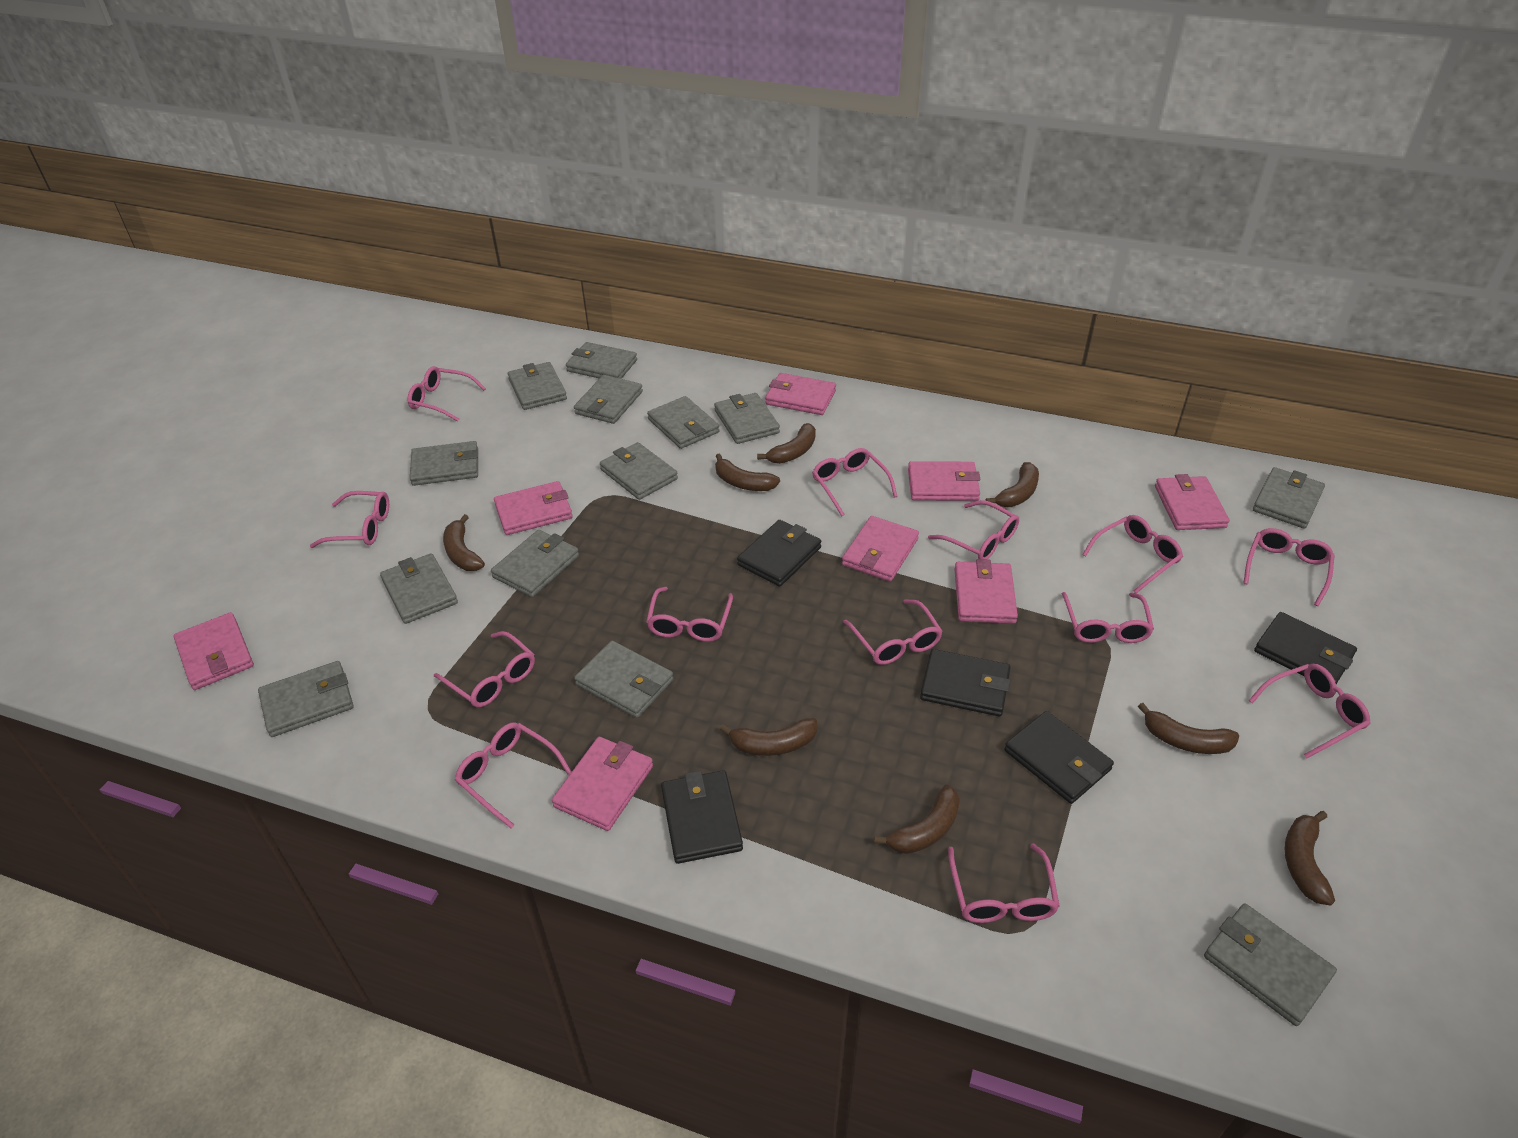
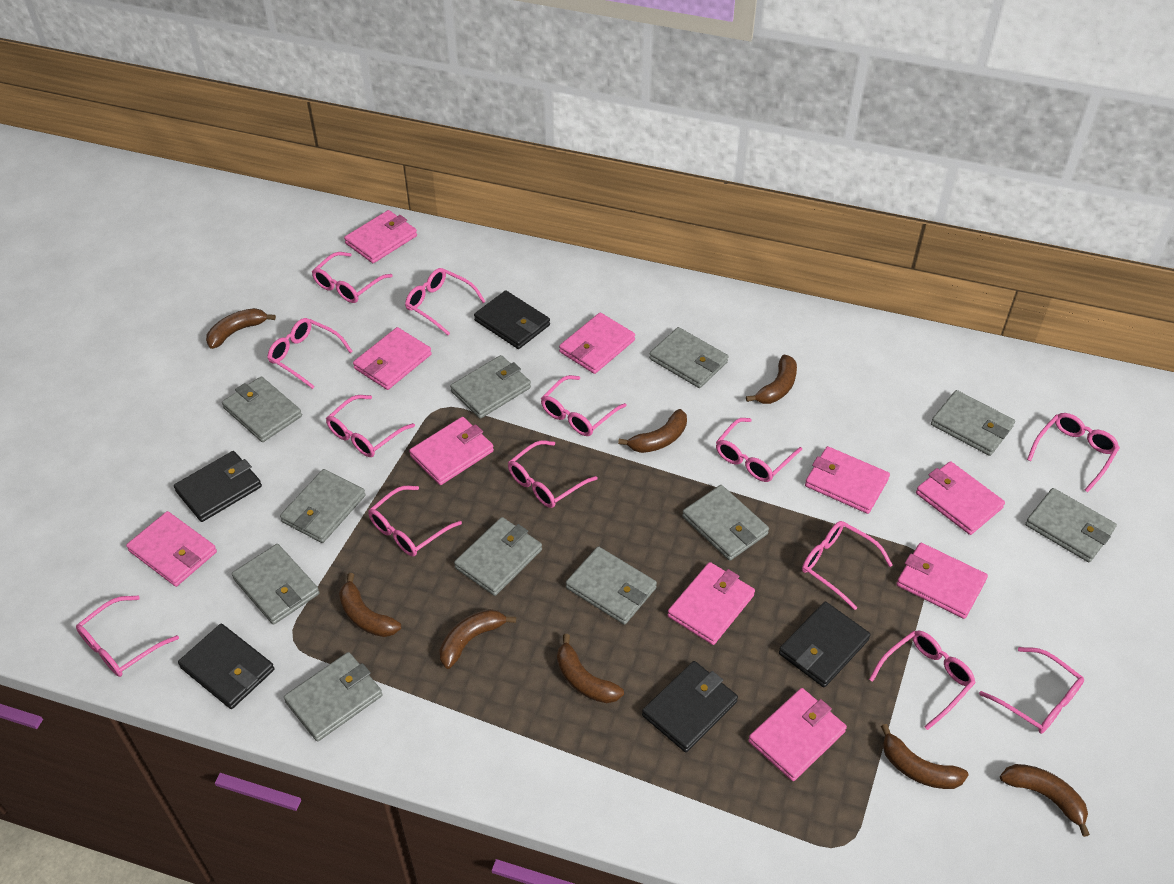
grey wallet: [258,661,354,737] [380,553,458,624] [410,441,478,486] [491,530,579,597] [508,362,567,410] [566,342,637,379] [574,375,643,424] [574,641,674,718] [600,442,678,500] [647,396,719,449] [714,393,780,444] [1204,903,1337,1026] [1253,467,1325,529] = 13 -> [222,376,302,442] [232,544,320,625] [280,469,366,543] [284,652,383,741] [450,355,531,419] [454,517,542,596] [566,546,657,625] [649,327,728,388] [682,485,769,561] [931,390,1015,456] [1025,488,1117,562] = 11
pink wallet: [173,612,254,690] [494,481,573,535] [552,737,653,831] [765,373,836,415] [842,516,919,582] [908,461,980,501] [955,559,1018,624] [1155,474,1230,530] = 8 -> [126,511,217,587] [344,210,417,263] [353,327,432,390] [409,417,494,485] [559,313,635,374] [667,562,755,645] [748,688,847,781] [805,446,890,514] [897,543,988,619] [916,461,1005,535] = 10

